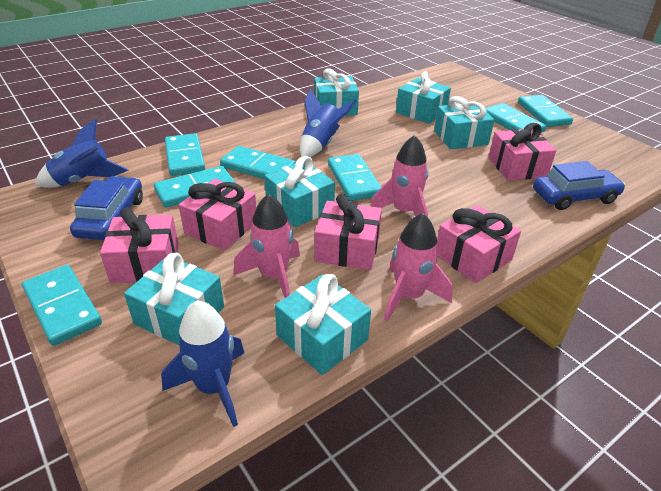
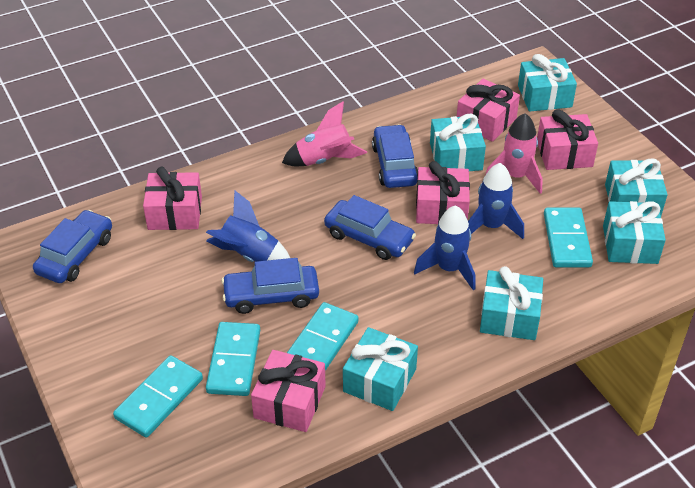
blue car: [70,176,143,240] [533,161,626,210] = 2 -> [33,210,112,283] [221,258,319,314] [324,195,416,260] [372,124,418,188] = 4
pink rocket: [233,194,300,298] [371,135,428,217] [384,213,453,321] = 3 -> [282,101,367,166] [486,113,543,194] = 2
turquoise domino: [22,265,102,346] [154,166,235,208] [165,133,205,176] [220,146,296,179] [328,154,382,201] [485,103,546,133] [518,95,573,127] = 7 -> [113,355,203,438] [206,322,260,396] [287,302,359,371] [544,208,593,268] = 4

